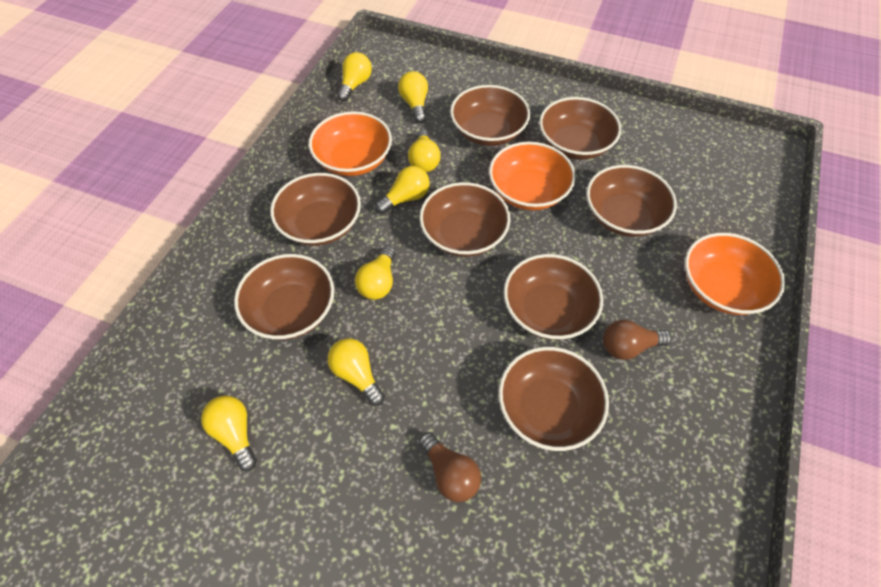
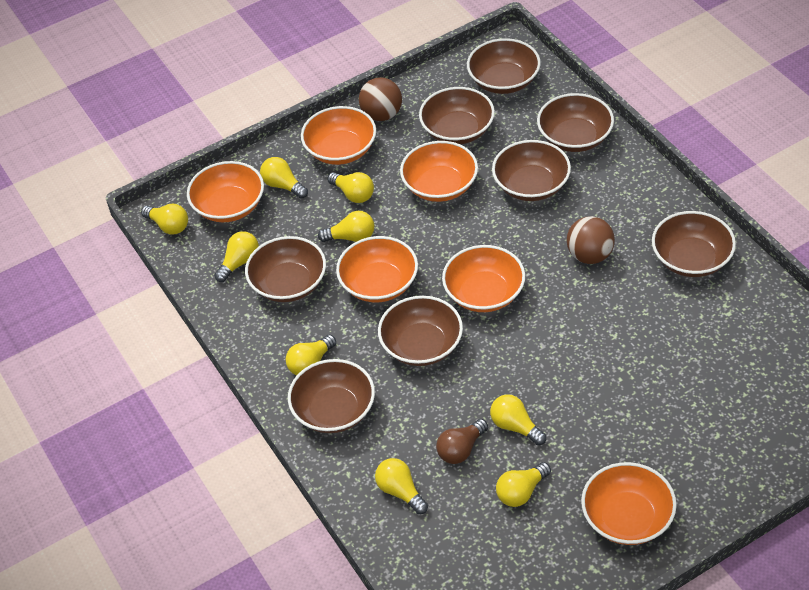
brown ball: none = 0 -> [359,77,402,121] [567,216,615,264] = 2
brown light bulb: [419,432,481,502] [603,320,672,360] = 2 -> [436,419,488,464] = 1
orange bowl: [309,111,392,176] [489,142,576,210] [685,233,785,315] = 3 -> [187,161,264,222] [301,106,376,165] [336,236,418,302] [400,141,478,202] [442,245,525,312] [581,462,677,545] = 6
yellow light bulb: [201,395,257,471] [328,338,385,406] [337,52,372,101] [355,246,396,300] [375,166,430,214] [398,71,428,123] [408,130,441,172] = 7 -> [141,204,188,235] [214,231,259,282] [260,157,308,199] [286,335,336,375] [318,211,374,242] [327,172,374,203] [375,458,428,514] [490,394,546,445] [496,462,551,507] = 9

